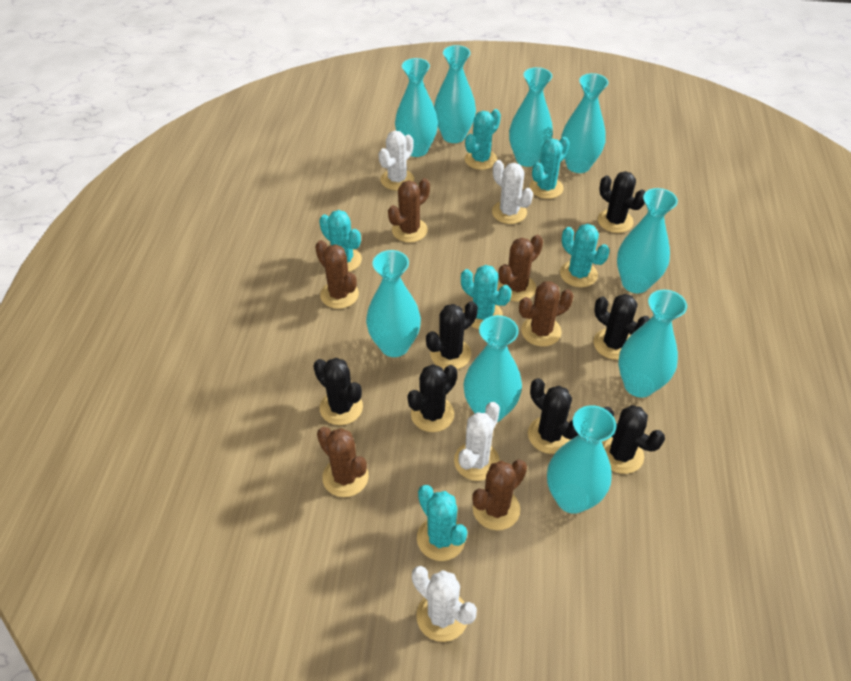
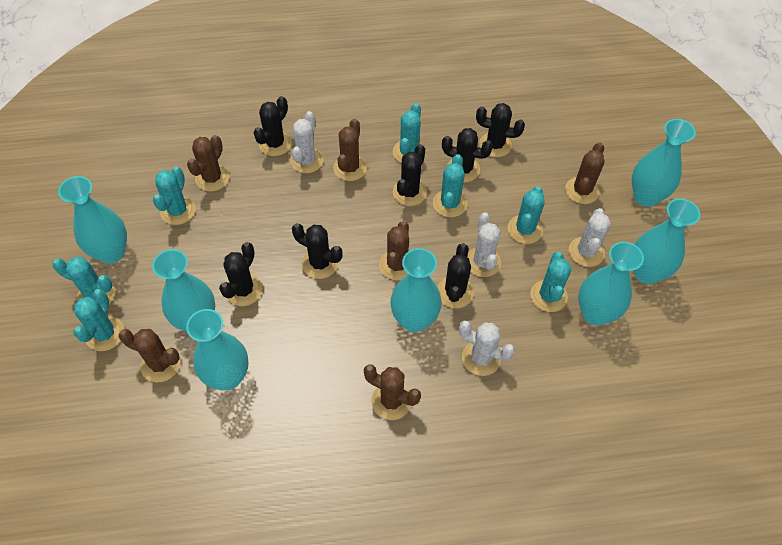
turquoise cactus: [319,210,362,272] [417,485,467,561] [461,265,512,329] [465,109,501,170] [529,137,570,199] [560,224,610,287] = 6 -> [53,257,115,304] [74,289,124,351] [153,167,195,225] [393,103,426,163] [433,154,467,217] [508,186,545,244] [530,252,572,312] = 7
turquoise vase: [366,250,421,357] [395,58,438,157] [434,45,476,143] [464,315,522,422] [509,67,553,167] [547,405,616,514] [561,73,609,173] [617,188,678,293] [618,290,687,398] = 9 -> [58,176,127,264] [152,249,215,332] [186,309,249,390] [390,248,442,332] [578,242,644,326] [632,119,696,207] [633,199,700,284] = 7

